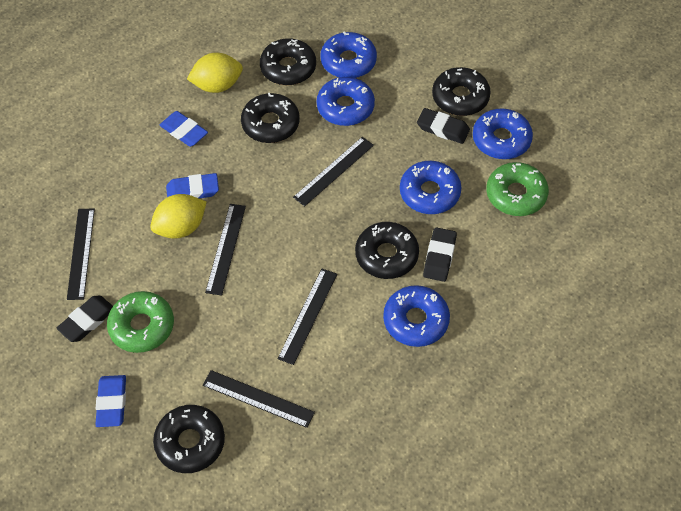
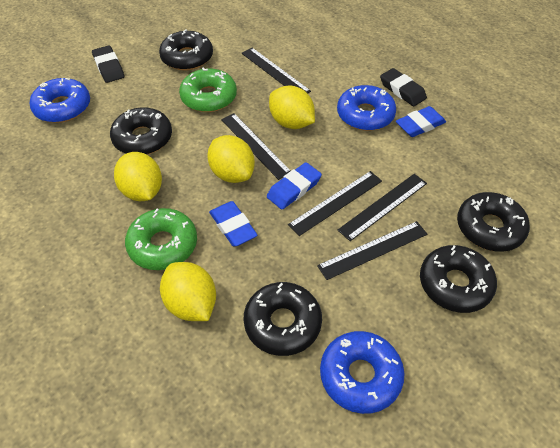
black eraser: [56,296,113,342] [417,108,470,144] [423,227,457,282] = 3 -> [92,45,125,83] [380,68,427,106] = 2
blue donut: [317,77,375,126] [320,31,377,78] [383,285,450,347] [400,161,462,214] [473,108,533,159] = 5 -> [30,78,90,123] [320,331,405,414] [337,85,396,131] = 3
yellow lemon: [150,194,207,239] [187,53,243,93] = 2 -> [114,152,162,201] [160,262,216,321] [207,135,255,183] [269,86,315,129] = 4

